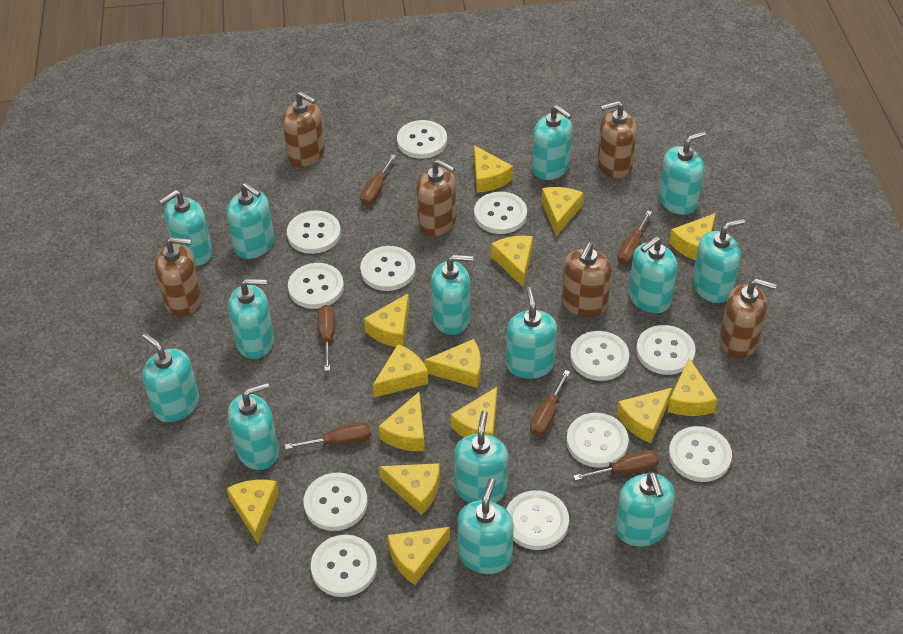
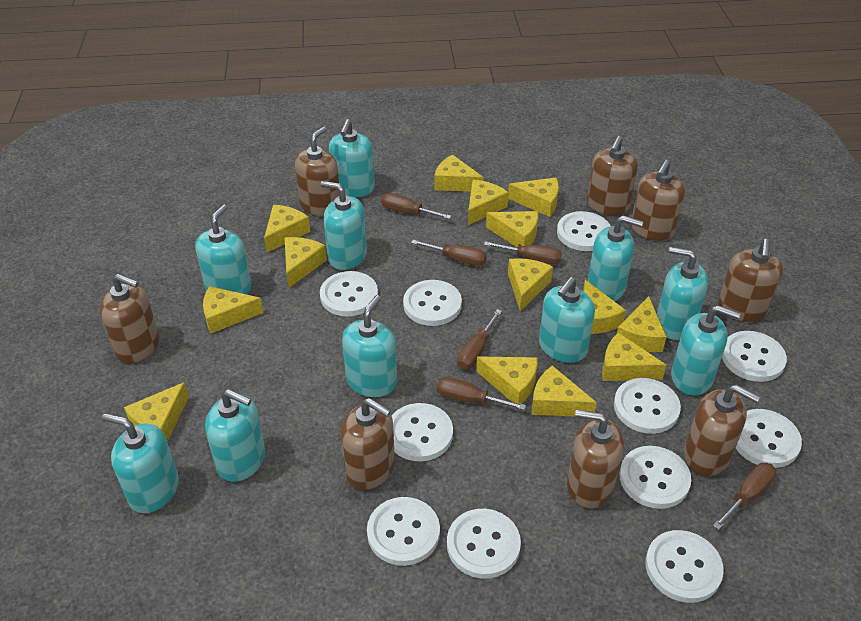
brown soap dispenser: [155,237,202,317] [282,91,325,167] [416,159,456,236] [562,242,612,317] [597,101,637,178] [719,278,777,359] = 6 -> [100,274,159,363] [295,126,339,216] [341,398,395,490] [567,410,624,508] [587,136,638,215] [631,160,685,241] [684,384,760,476] [718,239,783,322] = 8
turquoise soap dispenser: [142,333,199,422] [159,190,212,266] [227,183,274,259] [228,278,274,359] [228,383,279,470] [431,254,473,335] [454,411,508,503] [457,478,514,574] [506,287,557,379] [532,105,572,180] [615,472,675,546] [628,236,678,313] [659,131,706,215] [692,218,745,303] = 14 -> [102,413,179,513] [195,204,251,295] [205,389,265,482] [320,181,367,270] [329,119,375,197] [342,295,397,397] [539,277,595,363] [588,215,643,301] [657,247,708,340] [671,305,740,395] = 10
white button: [287,210,341,254] [288,263,344,309] [304,473,367,531] [311,535,377,597] [360,246,416,291] [397,120,447,159] [474,192,527,234] [506,490,569,550] [566,413,629,468] [570,331,629,381] [636,325,696,375] [669,426,732,482] = 12 -> [320,271,378,317] [367,497,440,566] [392,403,453,462] [403,280,462,326] [447,509,521,579] [557,211,610,251] [614,378,681,434] [620,446,691,509] [645,530,724,603] [722,331,787,382] [736,409,802,468] = 11

